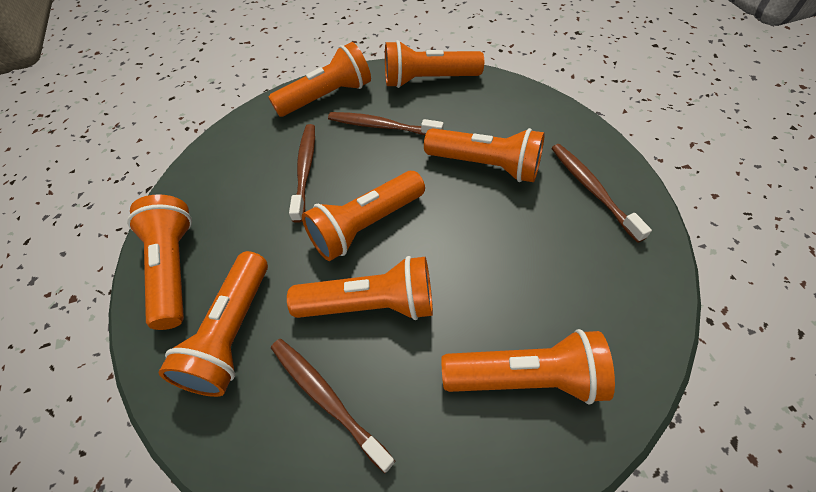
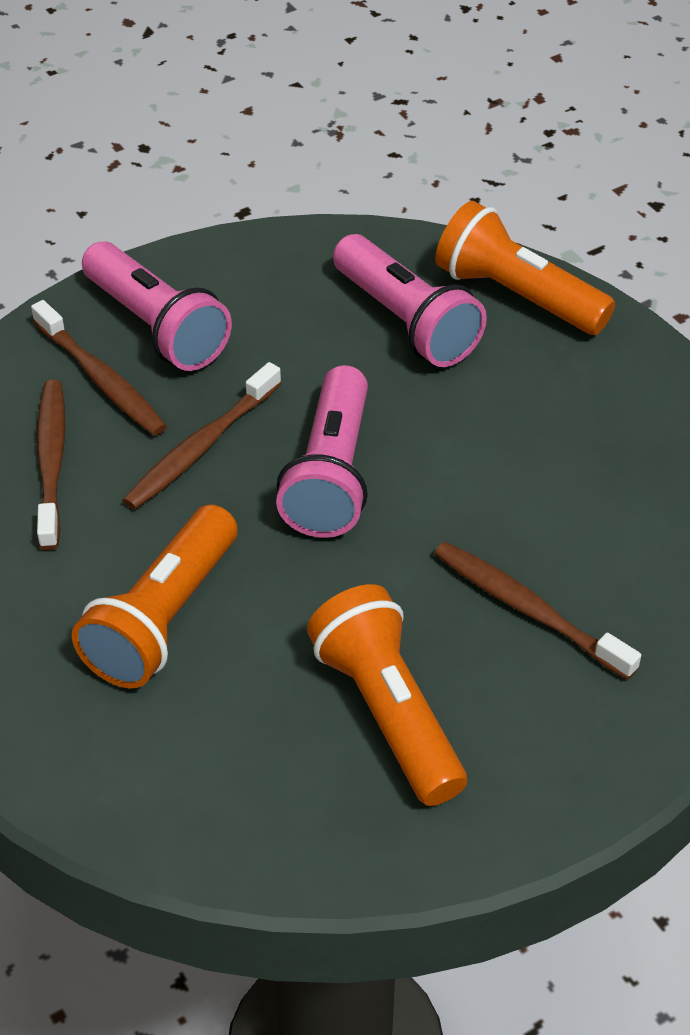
orange flashlight: [127,194,192,330] [158,251,268,397] [268,42,371,117] [287,256,433,320] [302,171,425,261] [385,40,484,88] [424,128,545,182] [442,329,615,405] = 8 -> [72,504,238,688] [307,584,467,806] [435,201,615,335] = 3
pink flashlight: none = 0 -> [82,241,232,371] [276,365,368,538] [333,234,487,367] = 3

